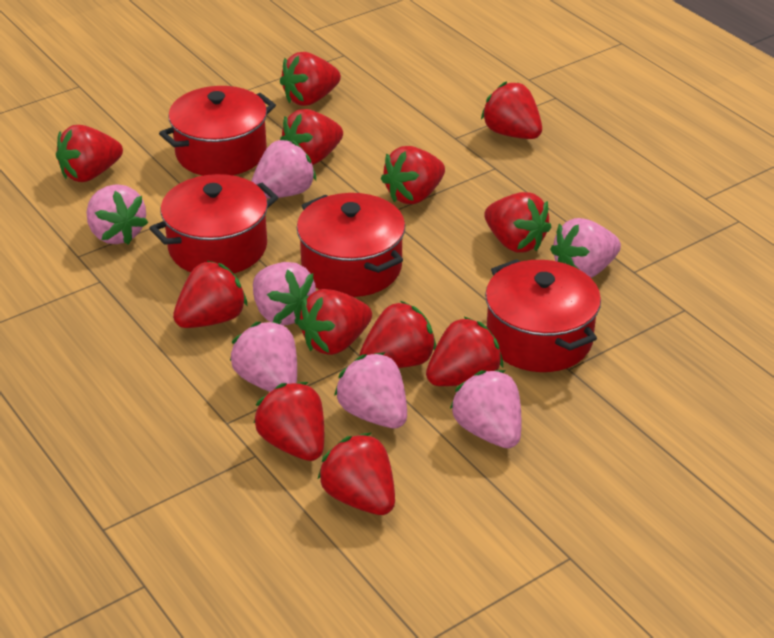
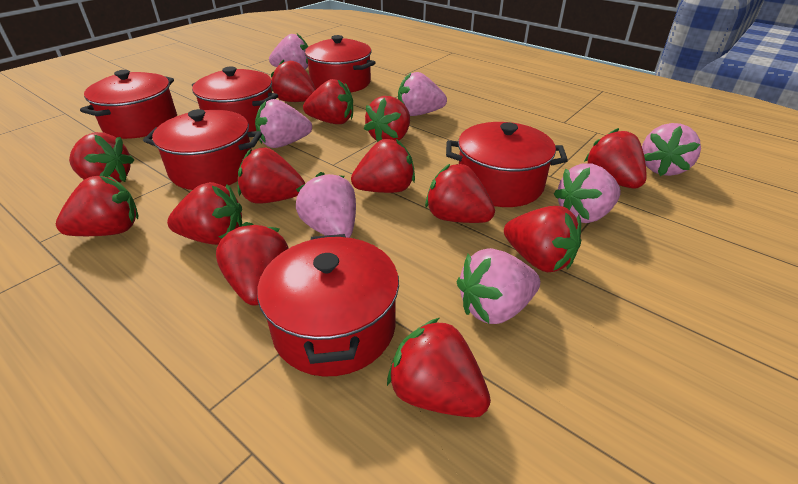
red pot: [149,174,278,274] [159,86,276,176] [297,193,405,297] [485,259,601,372] = 4 -> [80,70,177,139] [143,109,262,190] [192,66,278,132] [257,234,399,376] [304,35,376,92] [446,122,568,207] = 6
red strawberry: [56,125,123,182] [173,260,247,328] [254,382,324,461] [280,52,341,106] [280,109,343,165] [298,289,372,355] [317,433,395,515] [359,301,436,368] [381,146,445,204] [426,316,503,386] [481,81,542,139] [484,192,552,253] = 12 -> [56,175,138,236] [69,132,134,183] [167,182,242,245] [216,222,289,306] [238,148,305,204] [271,59,316,102] [303,79,353,124] [351,139,415,193] [364,96,410,142] [387,318,491,417] [425,164,495,223] [504,206,581,272] [584,128,647,188] = 13

